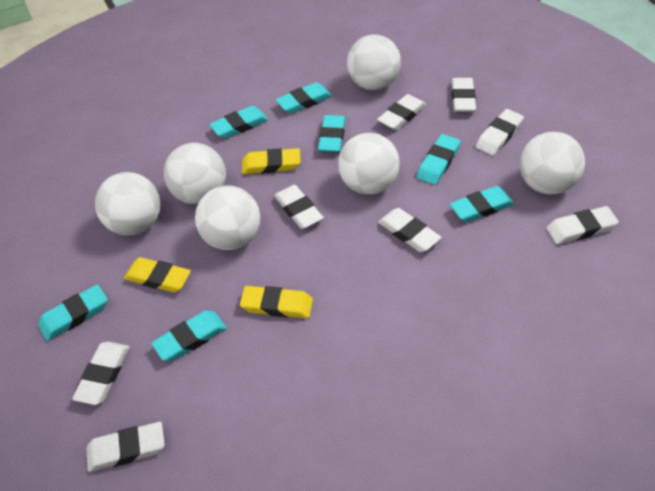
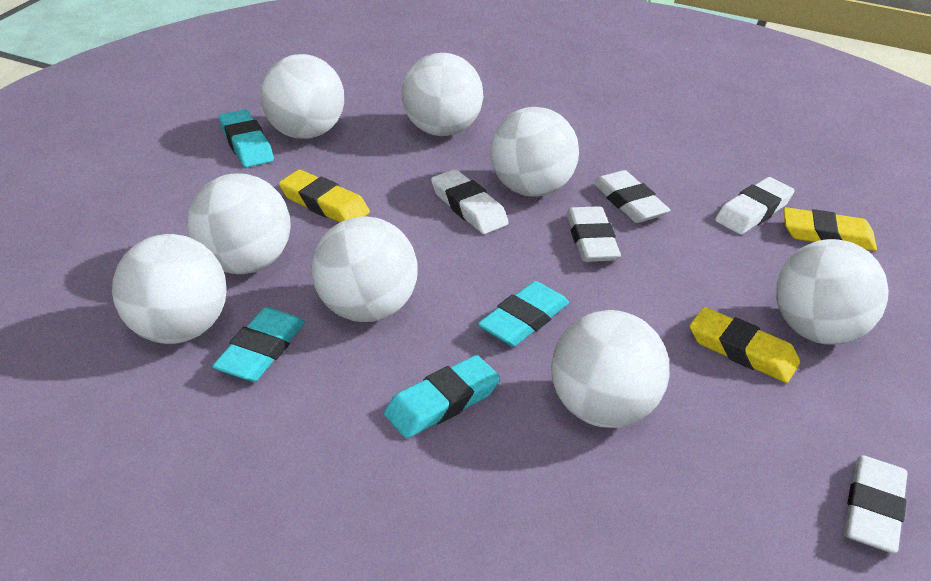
turquoise eraser: [38,284,108,341] [151,310,227,361] [209,106,268,139] [275,82,332,114] [318,115,346,152] [417,134,460,185] [450,186,514,222] = 7 -> [212,307,305,382] [219,109,274,167] [384,355,500,438] [478,281,569,347] = 4
white ball: [95,172,160,235] [164,143,226,204] [195,185,260,250] [338,133,400,195] [347,34,401,90] [520,132,585,195] = 6 -> [112,234,227,344] [187,174,291,274] [260,54,344,139] [311,216,418,322] [402,53,483,136] [490,107,579,197] [551,310,670,428] [776,239,889,345] = 8
white eraser: [72,342,129,405] [86,422,165,472] [274,185,324,229] [377,94,426,131] [378,208,441,252] [451,78,476,112] [476,109,524,156] [546,206,619,244] = 8 -> [431,169,509,234] [566,206,621,262] [593,170,670,223] [715,177,795,234] [844,455,908,553] = 5

